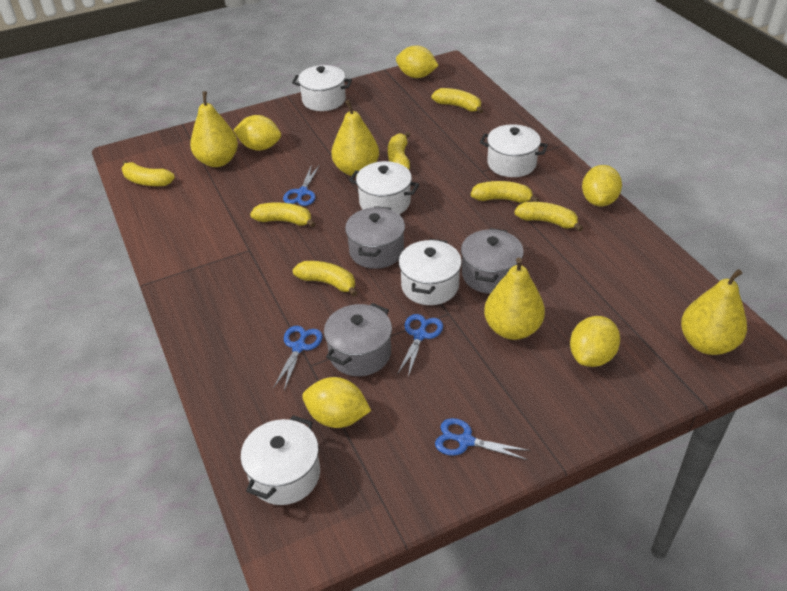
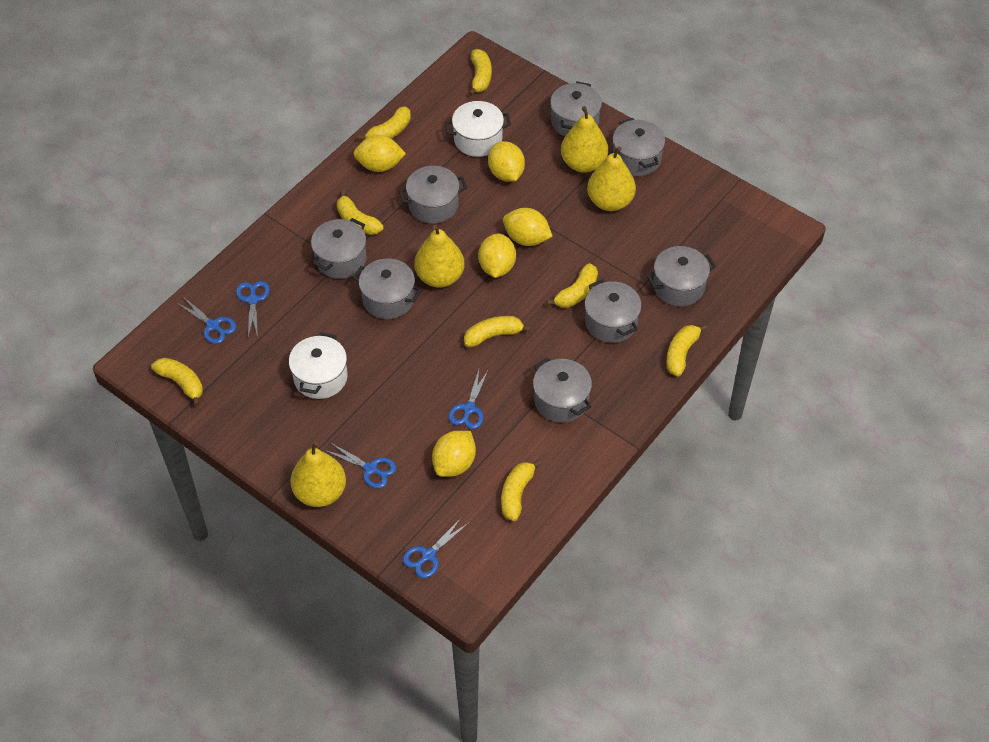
blue scissors: [273,326,323,391] [283,164,320,206] [397,314,443,377] [435,418,530,460] = 4 -> [177,298,236,344] [236,281,270,338] [325,443,396,489] [403,517,469,578] [449,369,489,429] = 5
grey pot: [324,303,392,376] [345,206,405,269] [461,228,524,294] = 3 -> [311,218,367,279] [353,258,422,319] [399,166,467,224] [533,357,592,423] [550,81,602,137] [585,279,642,343] [613,118,665,176] [647,246,716,306] = 8
white pot: [240,415,320,505] [292,65,352,111] [349,161,419,214] [399,239,462,305] [480,124,548,177] = 5 -> [289,332,348,399] [445,101,511,157] = 2
yellow banana: [122,160,175,186] [250,203,316,228] [293,261,357,297] [388,132,410,170] [431,88,484,113] [471,181,539,203] [514,202,583,232] = 7 -> [151,358,203,406] [337,190,384,235] [359,106,411,140] [464,316,531,347] [468,49,492,96] [501,460,542,521] [546,263,598,308] [666,324,707,377] = 8

